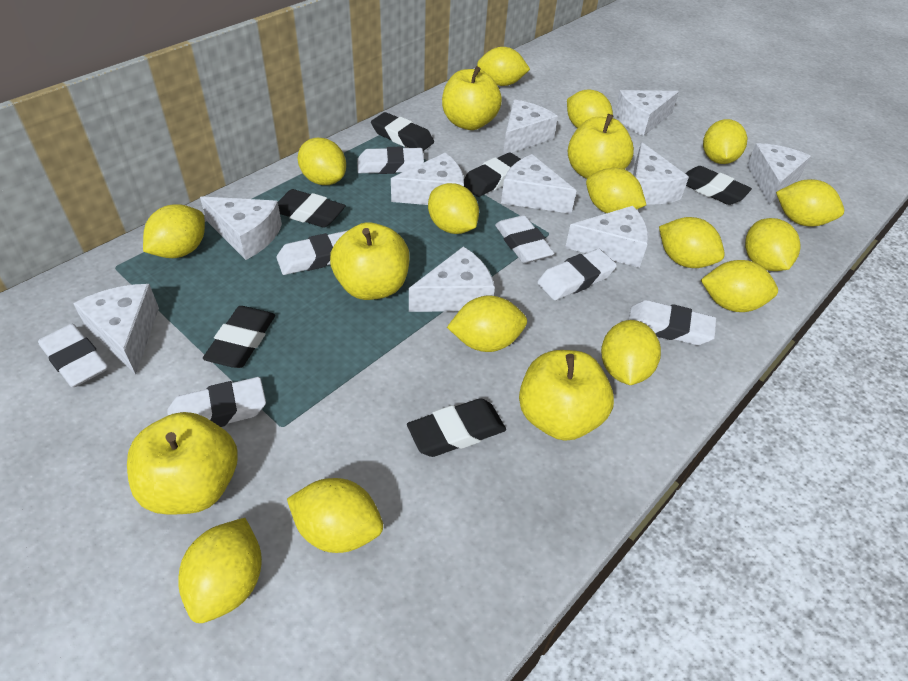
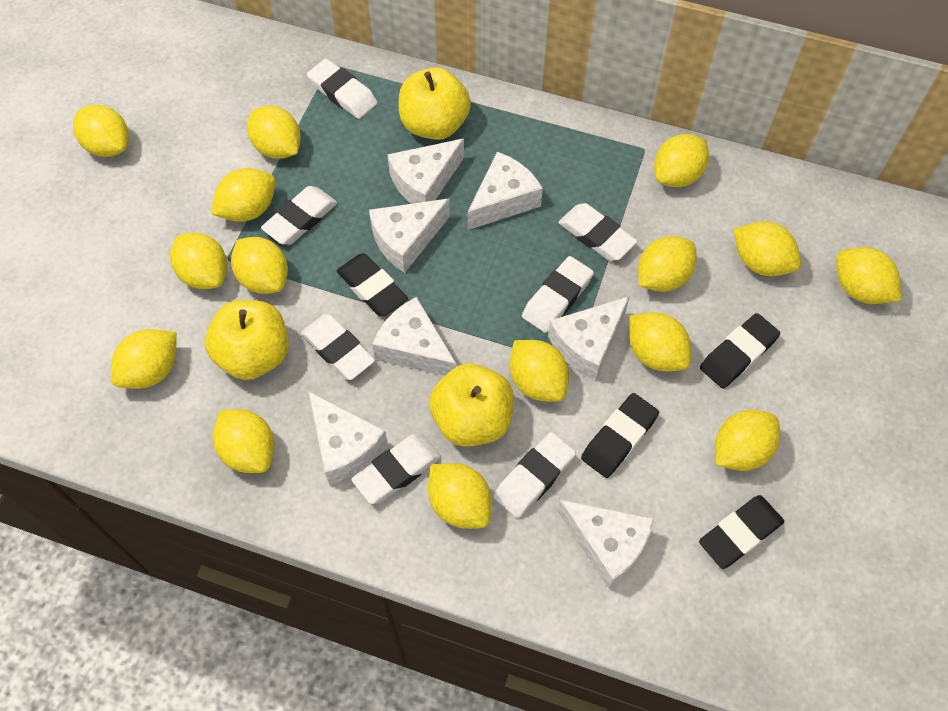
black eraser: [203,306,275,368] [278,189,345,228] [371,112,434,151] [407,398,506,457] [464,152,521,197] [685,166,752,205] = 6 -> [337,253,408,316] [581,393,659,478] [699,495,784,569] [700,313,780,389] = 4
white cheese: [73,284,159,374] [200,196,282,260] [391,153,464,205] [409,247,495,312] [501,154,576,214] [503,100,558,155] [565,206,648,268] [615,90,679,136] [633,142,689,205] [747,143,811,205] = 10 -> [309,392,388,485] [369,198,450,273] [372,297,457,376] [387,138,464,204] [467,152,543,230] [548,296,630,381] [558,500,654,589] = 7
yellow apple: [127,412,238,515] [330,222,410,300] [442,66,502,130] [519,350,614,441] [568,114,634,179] = 5 -> [205,300,289,380] [399,67,471,140] [429,363,514,447] = 3

